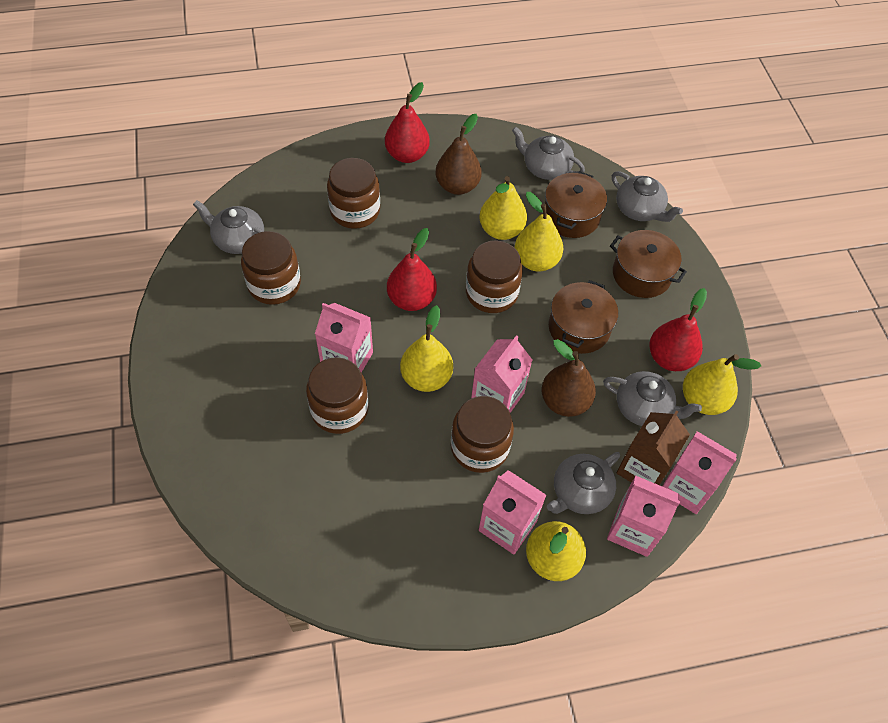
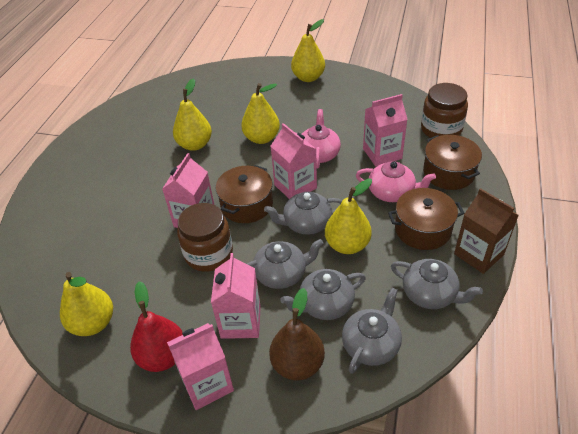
brown jar: [241,231,301,305] [306,357,368,434] [327,158,380,229] [451,396,514,473] [466,240,523,313] = 5 -> [177,203,233,272] [421,83,468,138] = 2
brown pear: [436,114,482,195] [542,339,596,417] = 2 -> [269,288,325,380] = 1
pink teapot: none = 0 -> [302,109,341,168] [356,161,436,202] = 2
red pear: [385,82,430,163] [387,228,437,311] [649,288,707,371] = 3 -> [130,281,183,372] = 1

